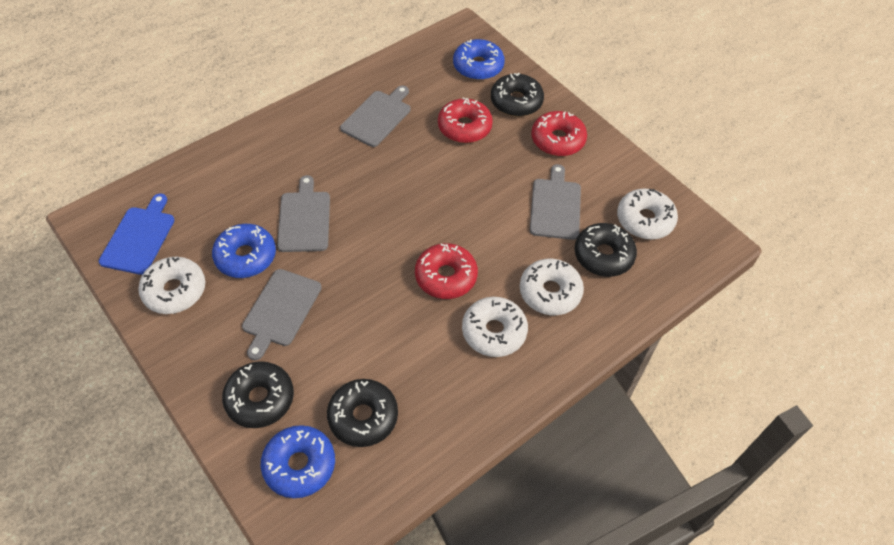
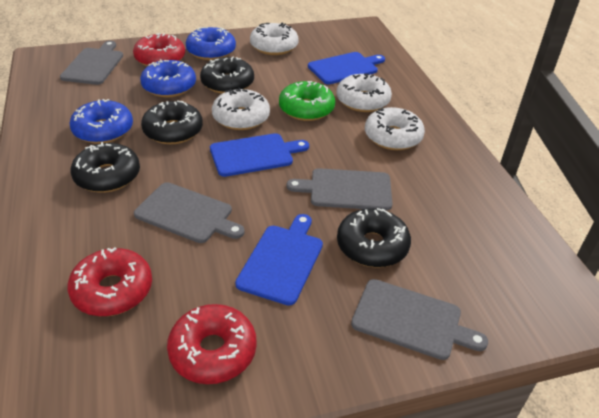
blue cutting board: [99,194,175,275] = 1 -> [210,133,309,177] [235,214,323,306] [308,52,385,84] = 3
green donut: none = 0 -> [279,81,335,121] = 1

